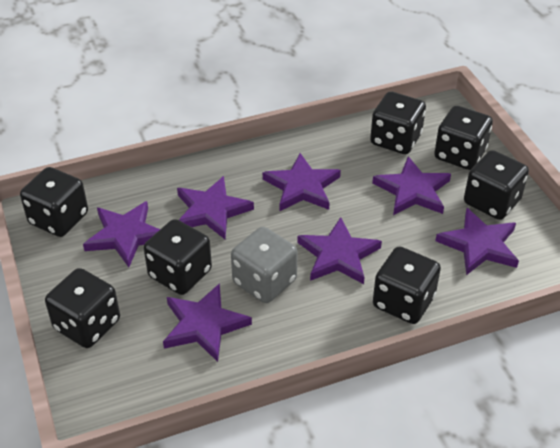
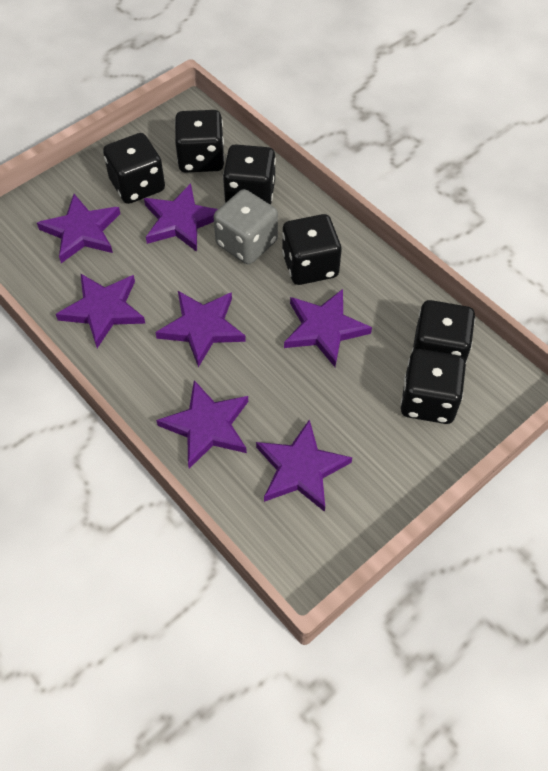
black dice: [20,167,88,237] [45,268,120,348] [144,219,212,295] [370,92,426,154] [373,246,441,324] [434,106,493,170] [464,150,529,220] = 7 -> [103,133,165,204] [175,110,225,173] [223,144,276,205] [282,214,341,285] [400,349,466,424] [411,300,475,363] = 6

